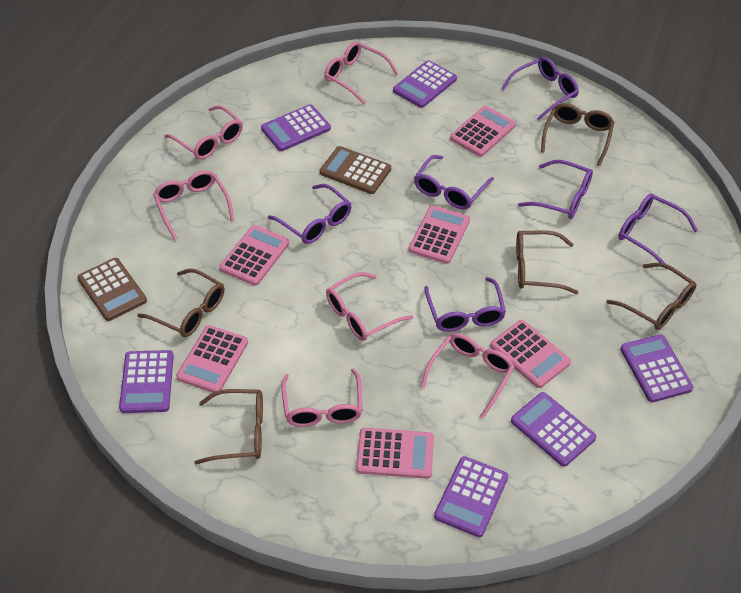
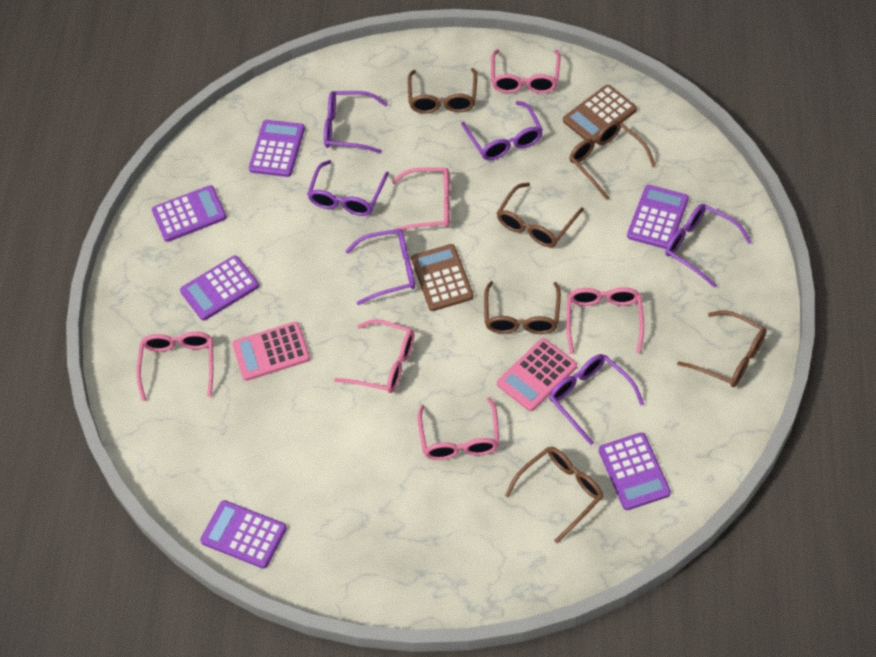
brown glasses: [137,269,224,337] [194,389,263,465] [516,230,579,294] [541,103,614,166] [606,263,697,330] = 5 -> [408,68,477,114] [484,281,561,334] [497,183,584,247] [505,447,603,543] [569,121,656,200] [677,310,766,387] = 6
pink calculator: [176,325,248,393] [220,225,289,286] [356,428,434,479] [409,205,470,264] [450,106,516,157] [490,320,571,388] = 6 -> [232,322,310,381] [497,338,577,411] = 2

